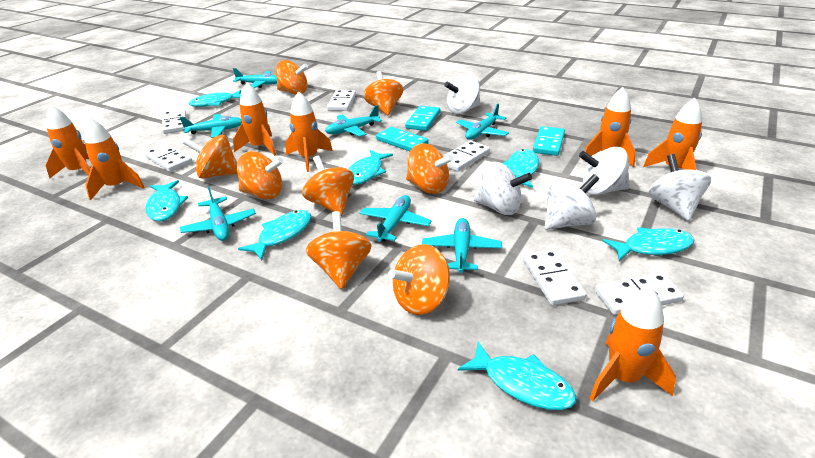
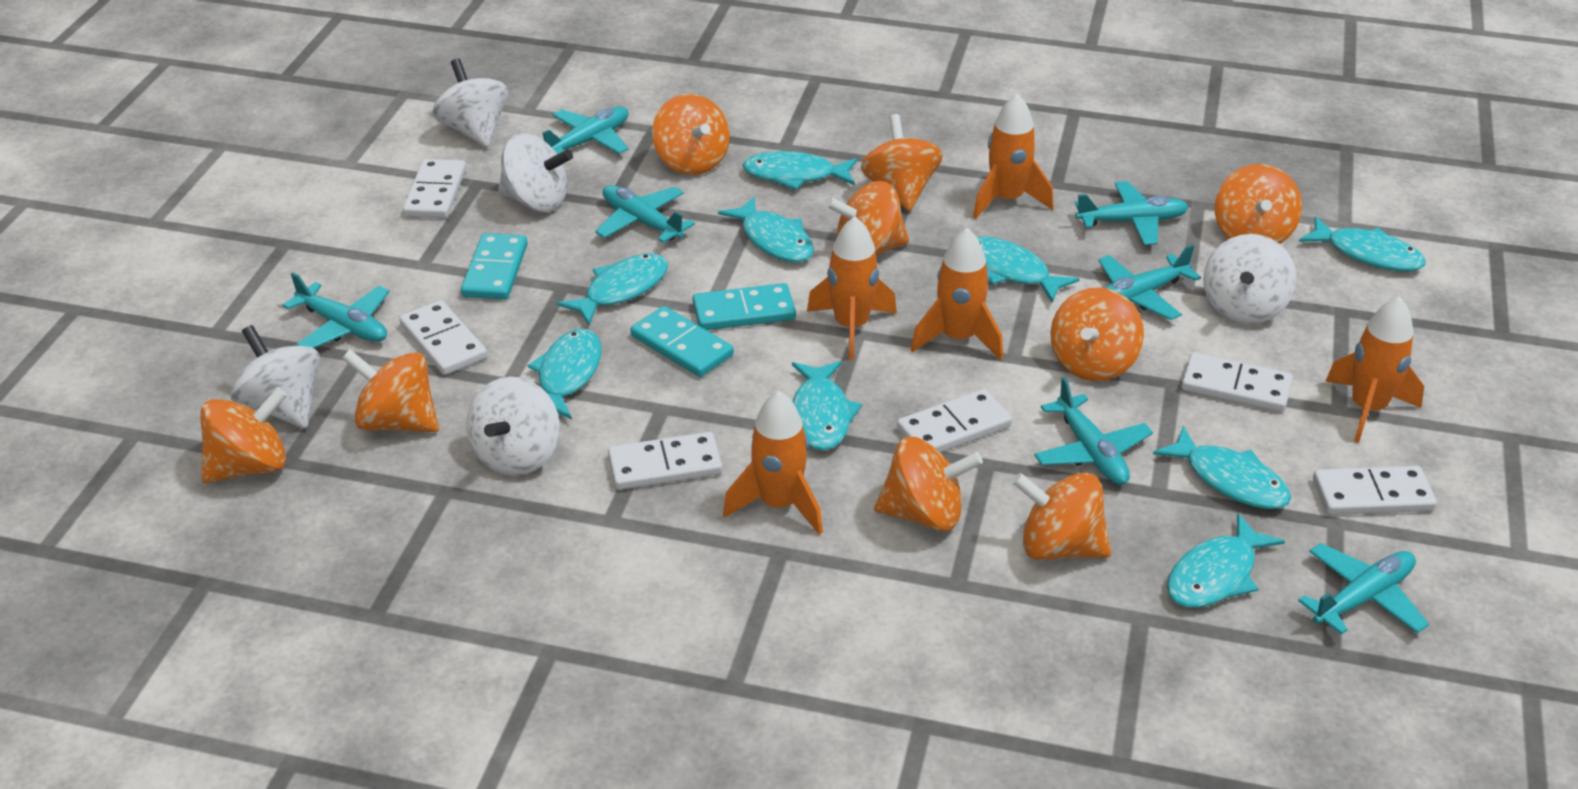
orange rocket: [46,105,90,179] [84,117,144,200] [233,83,276,156] [285,91,333,172] [582,87,636,167] [589,286,676,401] [643,98,702,170] = 7 -> [723,390,823,535] [807,216,897,360] [911,228,1003,360] [973,93,1053,219] [1326,296,1424,443] = 5
orange spinning top: [183,135,238,179] [237,151,283,199] [276,60,308,94] [302,156,354,216] [306,211,372,289] [363,71,403,115] [388,244,450,315] [406,143,454,194] = 8 -> [200,387,287,483] [342,349,439,432] [652,94,730,175] [825,181,909,256] [861,114,943,211] [874,437,983,531] [1012,473,1111,560] [1051,287,1144,381] [1215,164,1302,244] = 9
turquoise fish: [146,180,188,222] [189,90,241,107] [238,210,311,260] [348,150,393,185] [458,342,577,410] [502,149,539,188] [603,227,695,261] = 7 -> [528,329,602,419] [557,254,668,325] [718,197,814,262] [742,151,857,190] [792,361,862,451] [977,236,1080,303] [1153,426,1291,509] [1167,514,1285,608] [1299,216,1426,271] = 9

